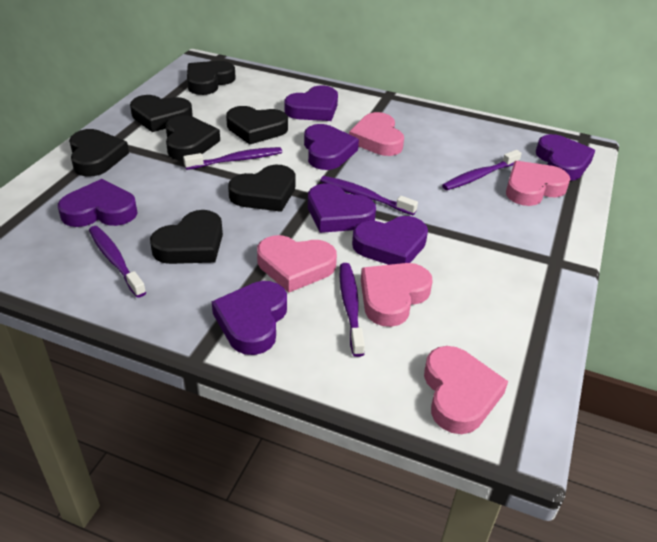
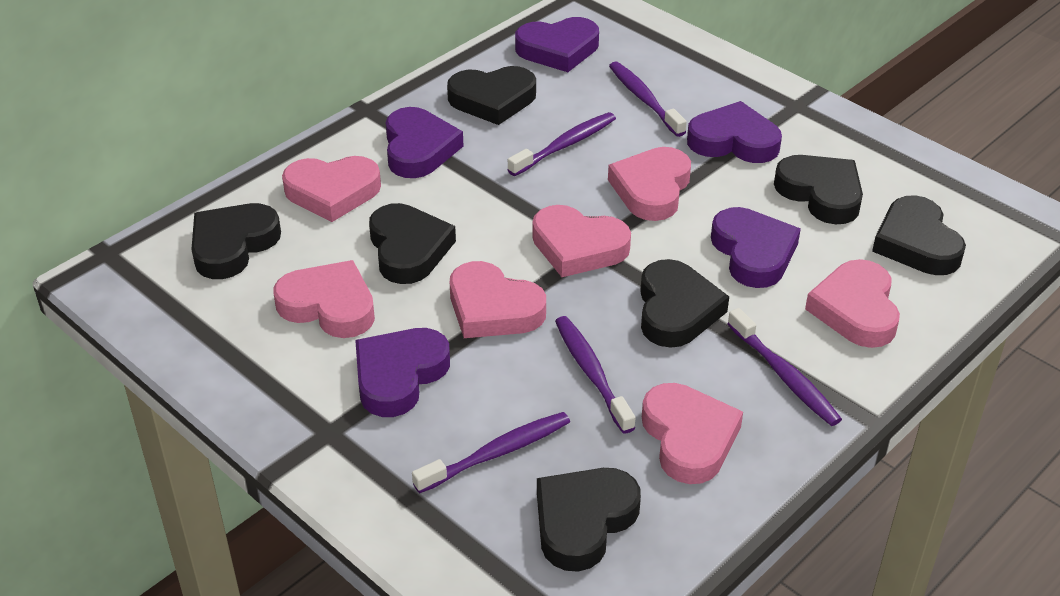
pink heart: [257,235,337,292] [349,112,404,156] [361,263,433,327] [424,346,508,434] [506,161,570,206] = 5 -> [274,260,375,338] [282,156,381,222] [450,261,546,338] [532,205,631,277] [608,147,691,221] [642,383,743,484] [805,259,900,348] = 7
purple heart: [58,179,137,227] [212,281,287,355] [285,86,338,121] [304,124,359,170] [308,183,376,233] [352,216,428,265] [536,134,595,181] = 7 -> [355,328,450,417] [386,107,463,178] [515,17,599,72] [687,101,782,163] [711,207,801,288] = 5

